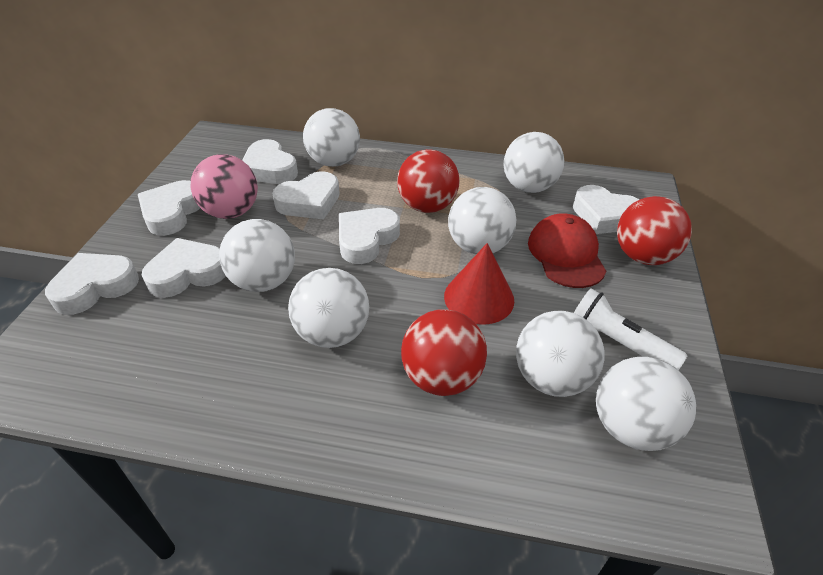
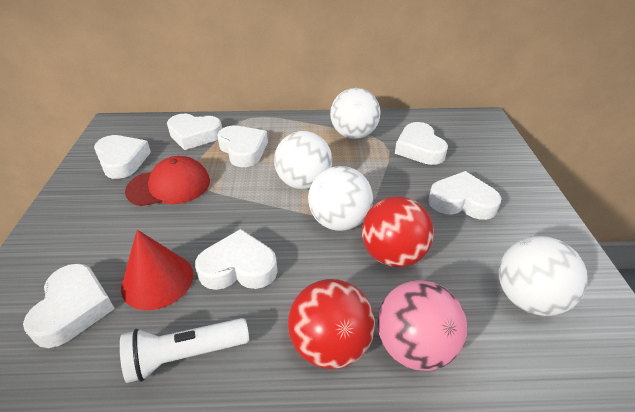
red ball: [397,149,460,213] [401,309,487,396] [617,196,692,265] = 3 -> [288,279,375,369] [362,196,434,268] = 2
white ball: [219,219,295,292] [288,268,369,348] [303,108,360,167] [448,187,516,254] [503,132,564,193] [516,311,605,397] [596,357,696,451] = 7 -> [274,131,332,189] [308,166,373,231] [330,88,380,139] [499,236,587,316] = 4

